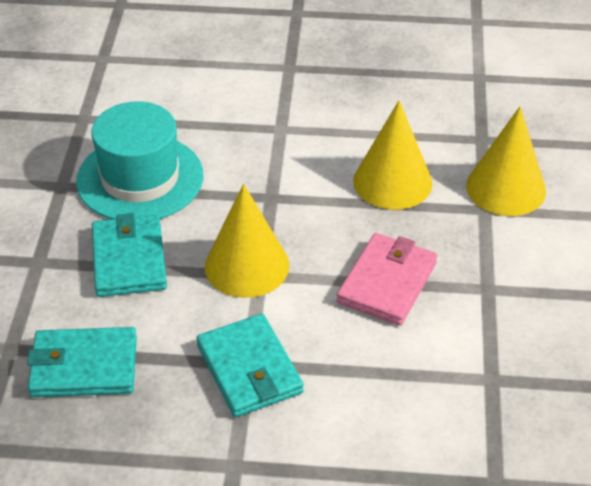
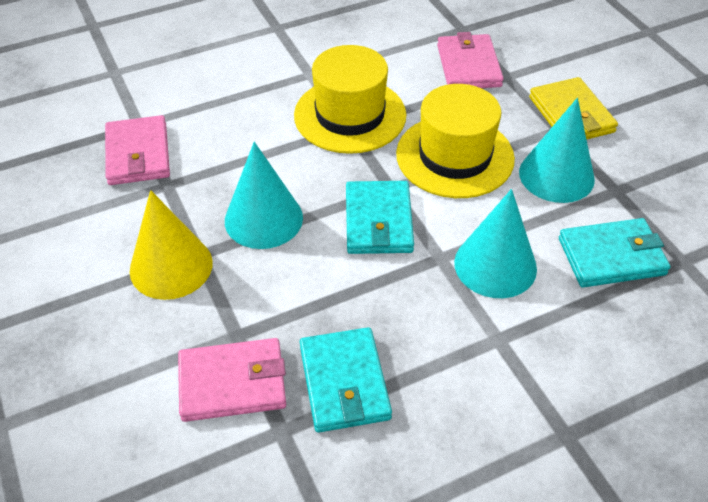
pink wallet: [337,233,437,325] = 1 -> [105,115,170,185] [178,338,286,422] [437,32,504,88] = 3
turquoise cone: none = 0 -> [225,142,303,249] [454,189,537,298] [519,98,595,203] = 3
turquoise hat: [76,101,204,219] = 1 -> none = 0
yellow cone: [205,184,289,298] [353,100,432,210] [466,106,546,216] = 3 -> [130,190,213,300] = 1
yellow hat: none = 0 -> [294,45,406,154] [396,84,515,198] = 2
yellow wallet: none = 0 -> [529,77,618,140] = 1

